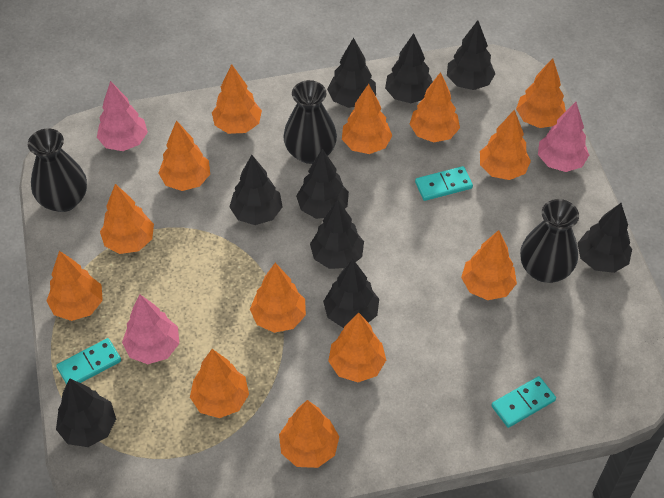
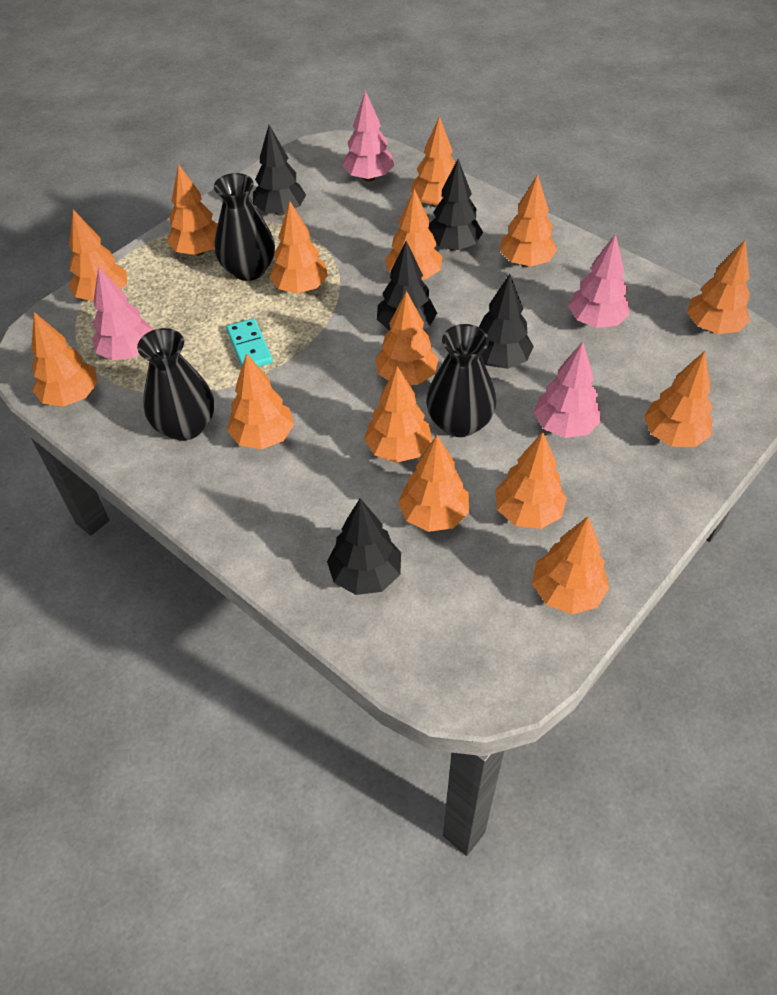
black tree: [56,378,116,447] [230,155,283,225] [296,149,349,219] [310,199,364,269] [323,259,379,328] [327,38,376,108] [385,33,433,103] [447,20,495,90] [577,203,632,273] = 9 -> [253,125,306,216] [327,498,401,595] [377,241,437,330] [428,159,483,251] [479,274,534,369] = 5
orange tree: [46,251,103,321] [100,184,154,254] [159,120,210,191] [190,349,249,418] [212,64,262,134] [250,263,306,333] [279,400,339,468] [328,313,386,382] [342,84,392,154] [409,72,460,143] [461,230,517,300] [480,110,531,180] [516,58,566,128] = 13 -> [31,312,98,407] [68,209,127,302] [167,164,218,256] [227,353,294,449] [269,201,328,294] [364,366,432,463] [375,291,439,385] [385,189,442,280] [398,435,469,532] [411,116,455,208] [495,432,567,529] [500,174,557,267] [532,517,609,614] [644,351,713,447] [687,240,750,334] = 15
pink tree: [97,81,148,151] [122,295,179,364] [538,102,589,172] = 3 -> [92,267,153,361] [342,91,394,182] [534,342,601,438] [568,234,630,328] = 4
turquoise domino: [56,338,121,385] [415,166,473,201] [491,376,556,428] = 3 -> [226,318,273,367] = 1

